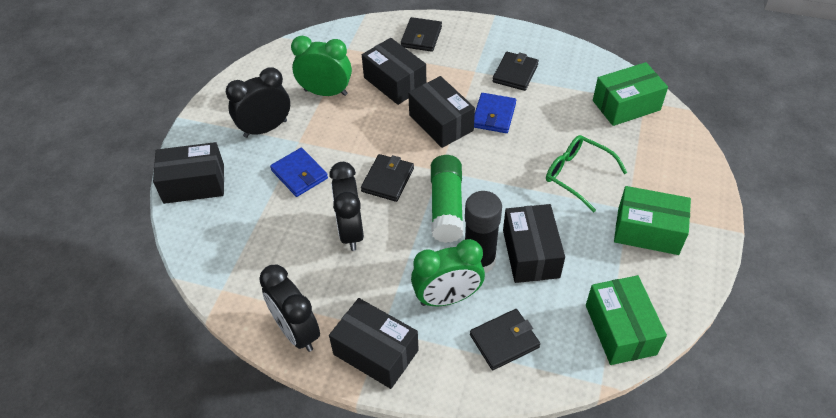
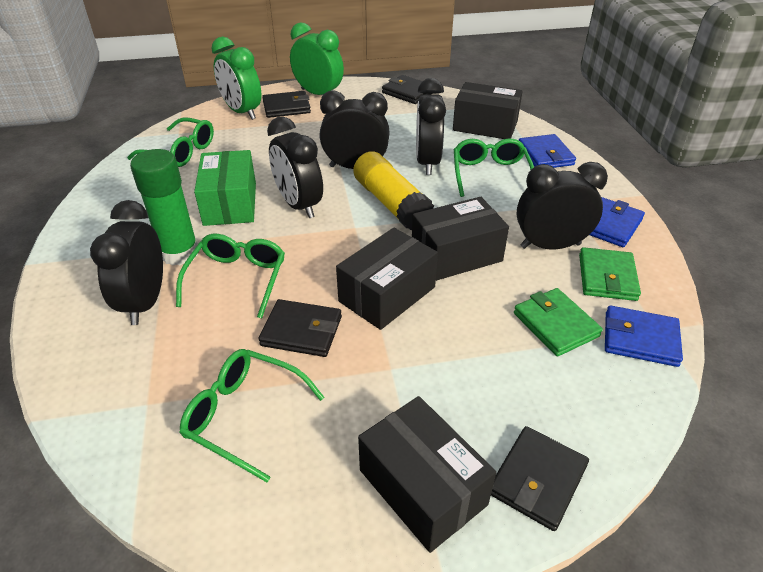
black box: [153,142,224,204] [329,298,419,389] [362,38,426,105] [408,76,475,148] [503,204,565,283] = 5 -> [336,228,438,330] [358,396,496,553] [412,197,509,281] [453,82,523,139] = 4
black clock: [226,67,290,138] [259,265,320,352] [329,162,364,251] = 3 -> [90,200,163,325] [267,117,323,218] [320,90,390,169] [416,78,446,175] [516,162,608,249] = 5
black glue stick: [465,191,502,273] = 1 -> none = 0
blue wallet: [270,148,328,197] [474,93,516,133] = 2 -> [519,134,576,168] [590,197,645,247] [605,305,683,367] = 3
green box: [586,275,667,365] [593,62,668,126] [614,186,691,255] = 3 -> [194,150,256,226] = 1
green glasses: [546,135,627,212] = 1 -> [127,117,214,167] [176,234,285,318] [179,349,325,482] [454,138,534,197] = 4
green wallet: none = 0 -> [514,288,603,356] [579,247,641,301] = 2
yellow glue stick: none = 0 -> [353,151,434,230] = 1

